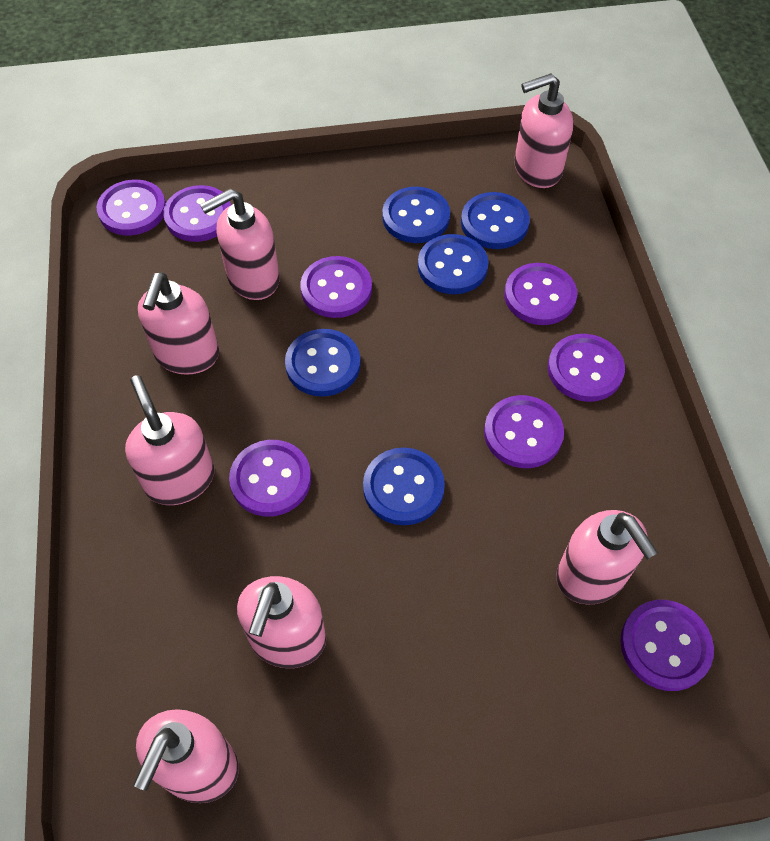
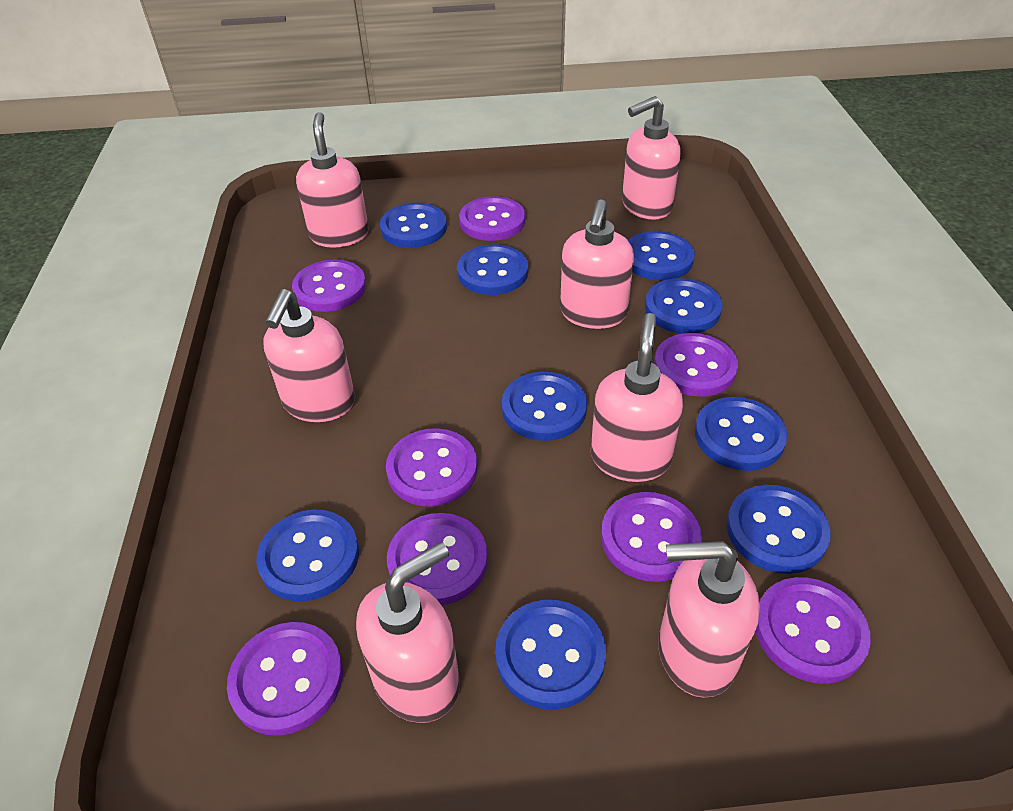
blue button: [285,329,361,396] [363,448,445,525] [382,187,450,243] [418,234,489,294] [461,192,530,249] = 5 -> [256,510,359,601] [380,203,447,248] [457,244,528,295] [495,600,606,710] [502,372,587,441] [628,231,695,281] [645,278,723,334] [695,397,787,471] [727,485,831,574] = 9

